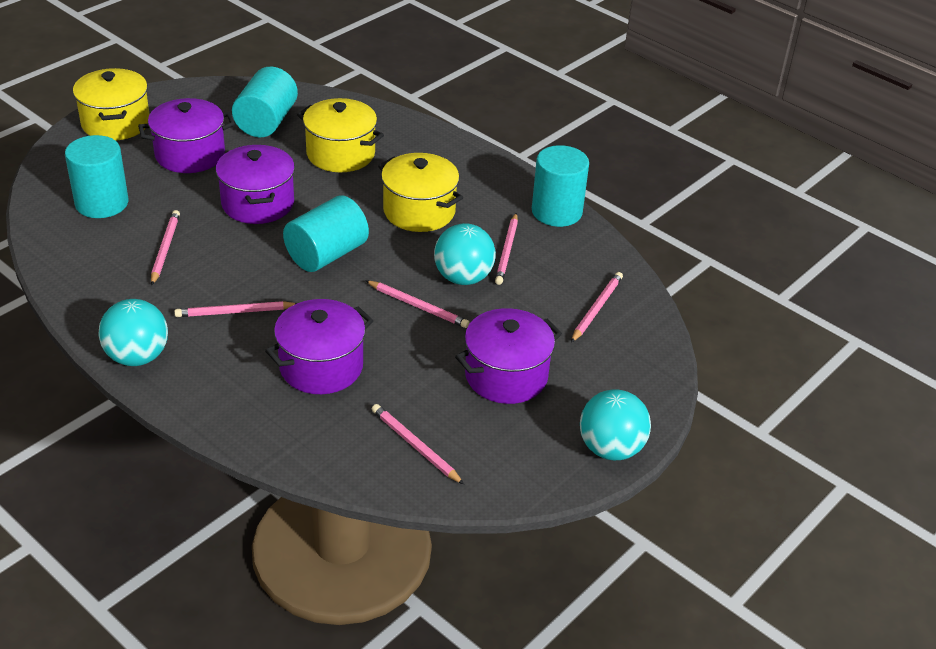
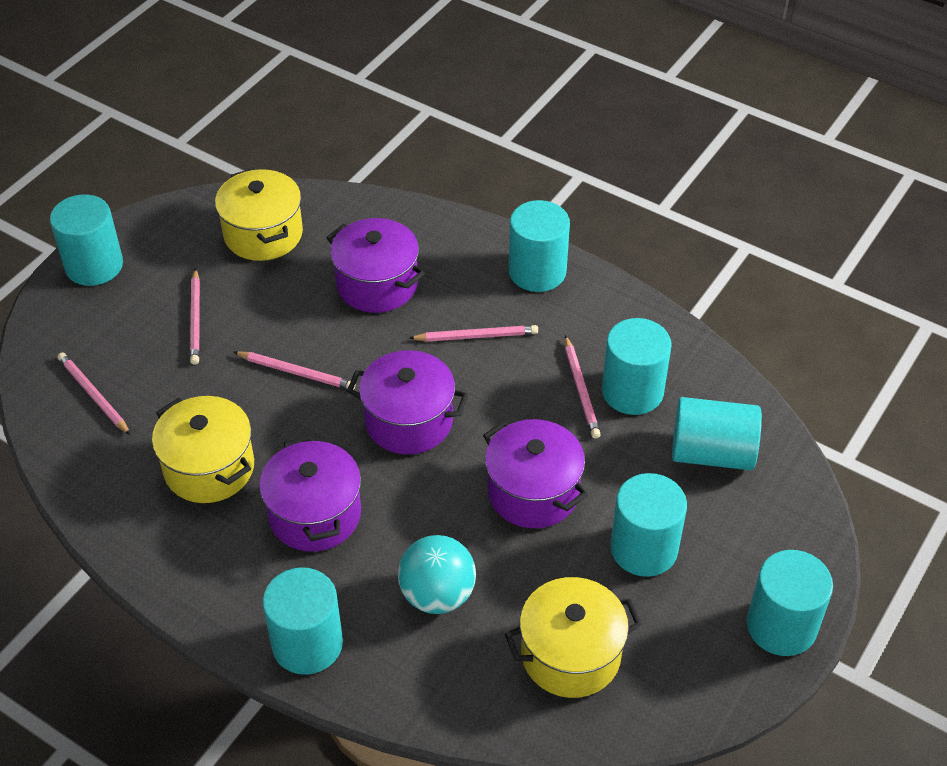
pink pencil: [151,210,180,286] [174,301,297,317] [365,280,470,328] [372,404,464,484] [495,213,518,285] [571,272,623,343] = 6 -> [58,352,130,435] [190,268,200,365] [234,351,355,390] [409,325,538,342] [565,335,601,439] = 5
turquoise ball: [98,299,168,366] [434,223,496,285] [580,389,651,460] = 3 -> [398,535,476,614] = 1
turquoise cylinder: [65,135,128,218] [232,67,298,137] [283,195,369,272] [532,145,589,227] = 4 -> [50,194,123,286] [262,567,343,675] [509,200,570,292] [602,318,672,415] [610,473,687,577] [672,397,762,470] [747,550,833,656] = 7

